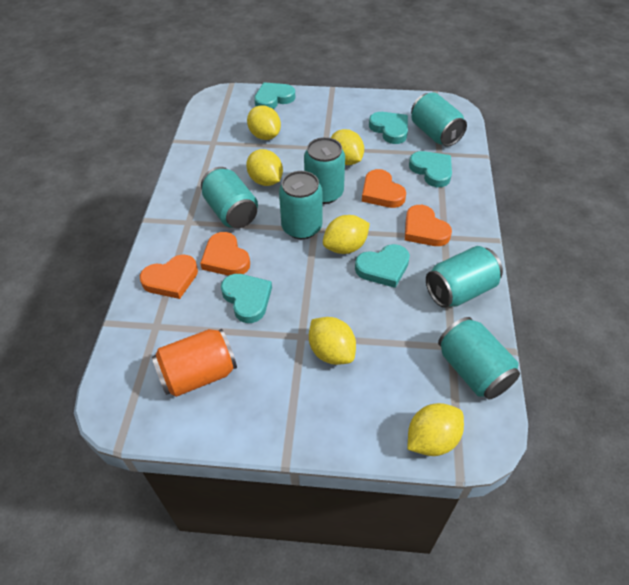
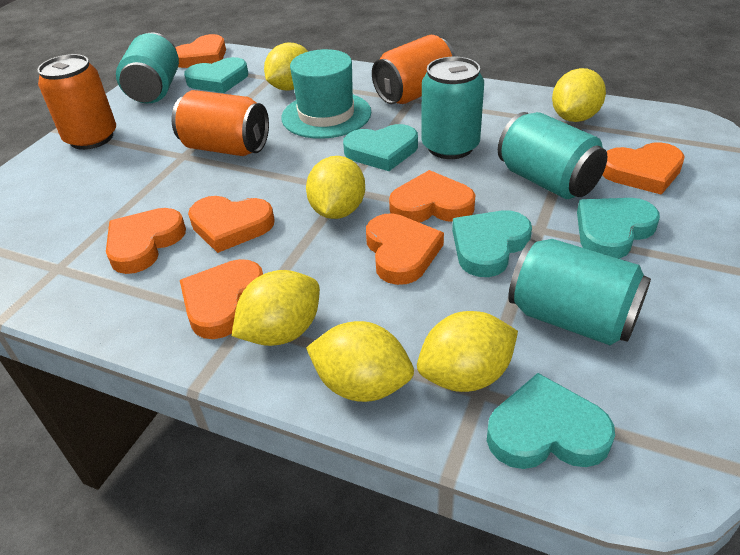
orange can: [152,329,237,397] = 1 -> [38,54,116,150] [172,90,269,156] [372,35,456,104] = 3
orange heart: [140,255,198,299] [200,232,250,276] [362,169,406,208] [405,205,452,246] = 4 -> [106,208,186,274] [175,34,226,68] [180,259,263,339] [188,196,275,253] [366,213,444,285] [389,170,475,223] [602,142,685,195] = 7
turquoise can: [201,167,258,228] [279,171,322,239] [304,137,345,204] [411,92,467,147] [426,246,503,308] [438,317,520,400] = 6 -> [116,32,179,103] [422,57,484,159] [498,112,607,199] [508,239,651,345] = 4
turquoise hat: none = 0 -> [281,49,371,139] = 1

